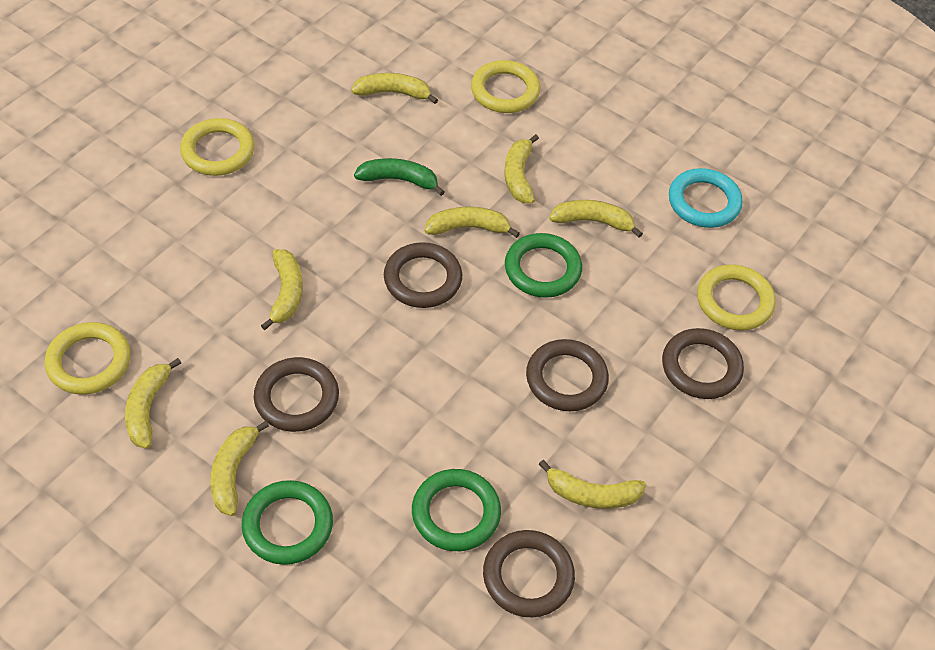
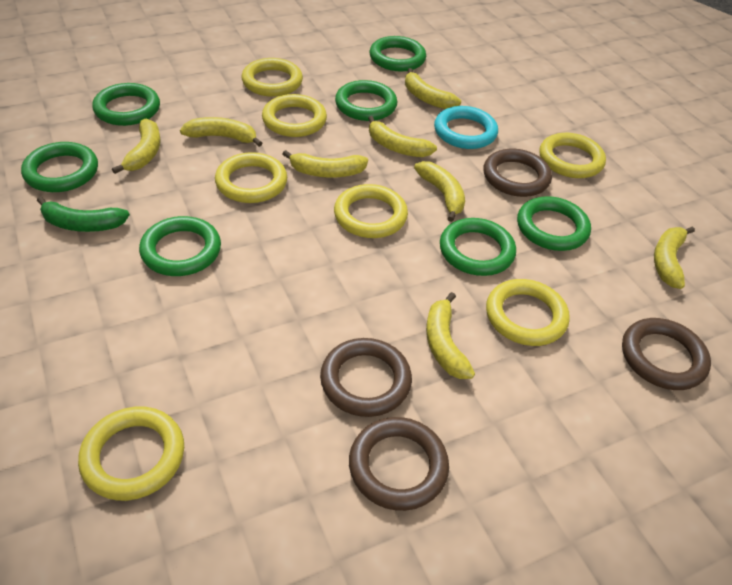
brown ring: [254,357,339,432] [384,242,462,308] [483,530,575,617] [526,339,609,411] [662,328,744,399] = 5 -> [320,338,412,417] [349,417,449,511] [484,149,552,197] [622,318,711,390] = 4
green ring: [242,480,333,565] [412,469,501,551] [505,233,582,298] = 3 -> [21,142,98,192] [92,83,160,126] [139,216,221,276] [335,80,397,121] [370,36,426,71] [440,218,516,276] [517,196,591,251] = 7
yellow ring: [45,322,131,395] [180,118,255,176] [471,60,540,113] [697,264,776,330] = 4 -> [78,407,184,501] [215,152,287,203] [242,58,303,97] [262,94,327,137] [334,184,408,238] [486,279,570,346] [539,133,606,178] = 7

